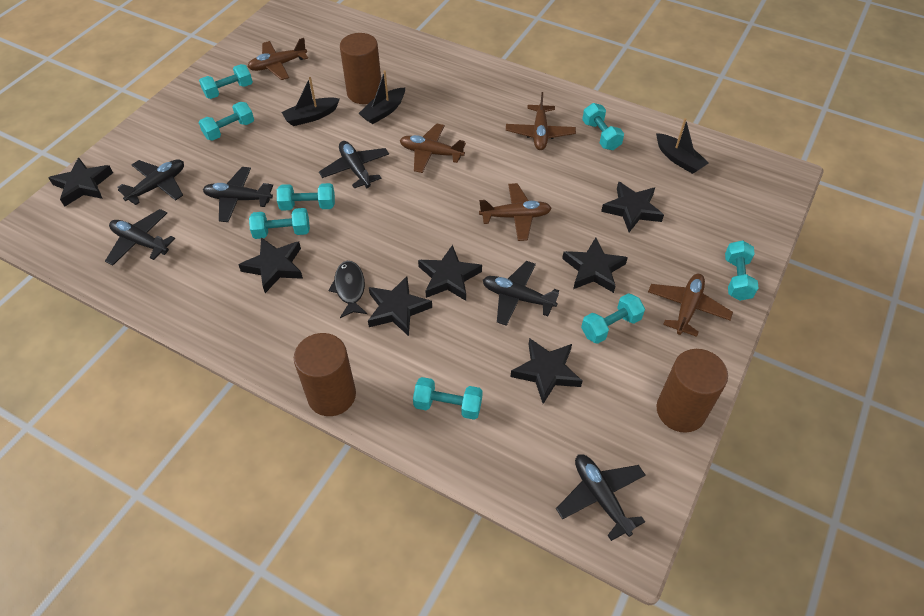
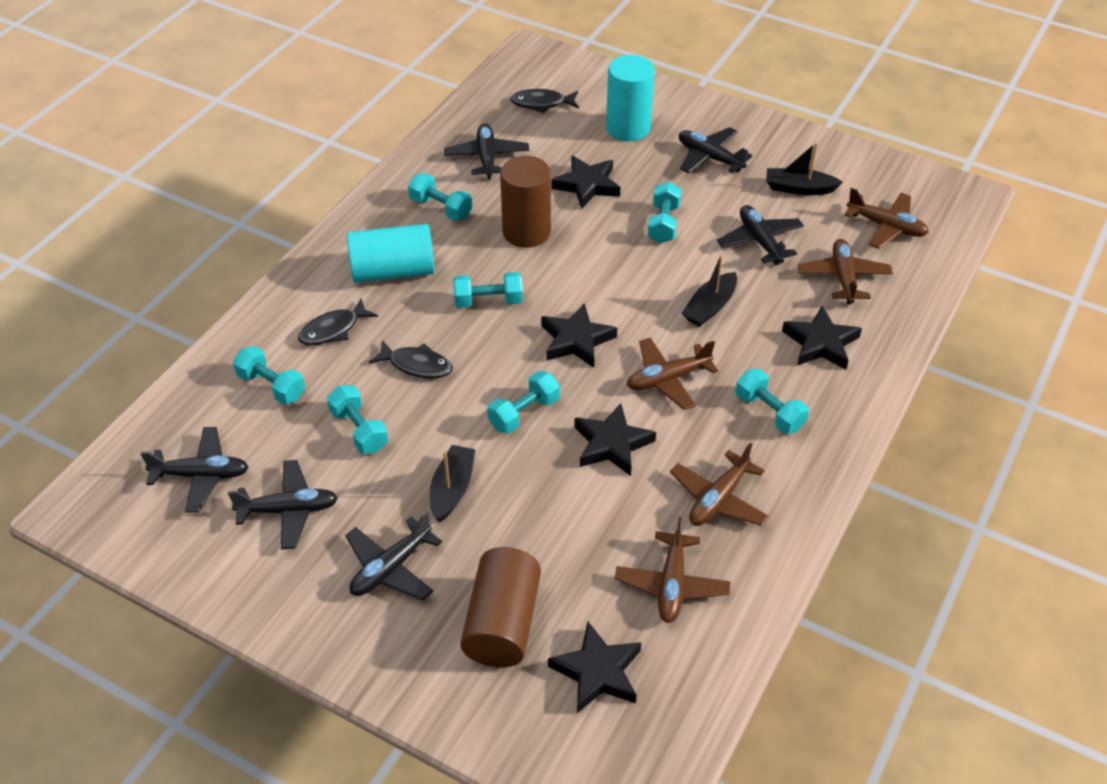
black fish: [328,261,367,318] = 1 -> [298,299,378,346] [369,340,453,379] [510,89,579,113] = 3
black star: [49,158,113,207] [238,237,303,293] [368,276,432,336] [418,245,482,301] [510,338,582,404] [562,237,628,293] [601,181,664,232] = 7 -> [541,303,617,368] [548,622,641,713] [552,155,620,209] [574,403,656,476] [782,306,862,369] = 5
brown cylinder: [294,333,356,416] [340,33,381,104] [656,349,728,433] = 3 -> [460,547,541,668] [500,156,551,248] = 2
turquoise cylinder: none = 0 -> [347,224,434,283] [606,55,655,141] = 2
turquoise dumbbell: [198,102,254,141] [199,64,253,99] [249,208,310,239] [277,183,335,210] [413,377,483,420] [581,293,645,344] [582,103,624,150] [725,240,758,301] = 8 -> [233,346,305,404] [327,385,388,454] [408,173,472,221] [453,272,523,308] [487,371,560,434] [648,182,682,244] [736,369,809,434] = 7

